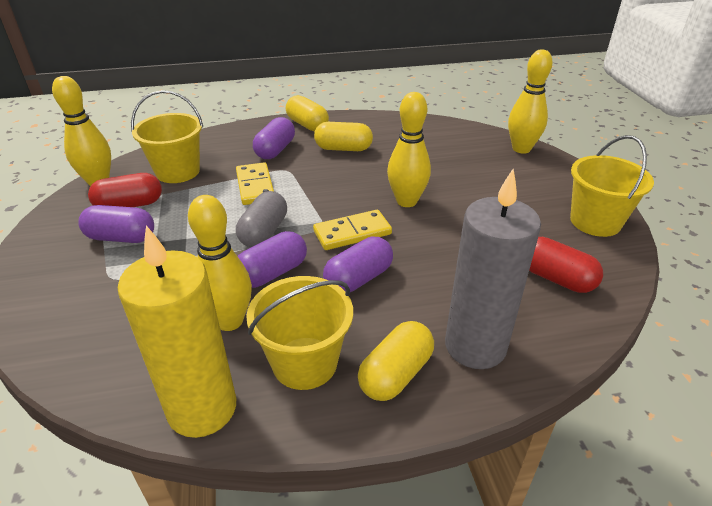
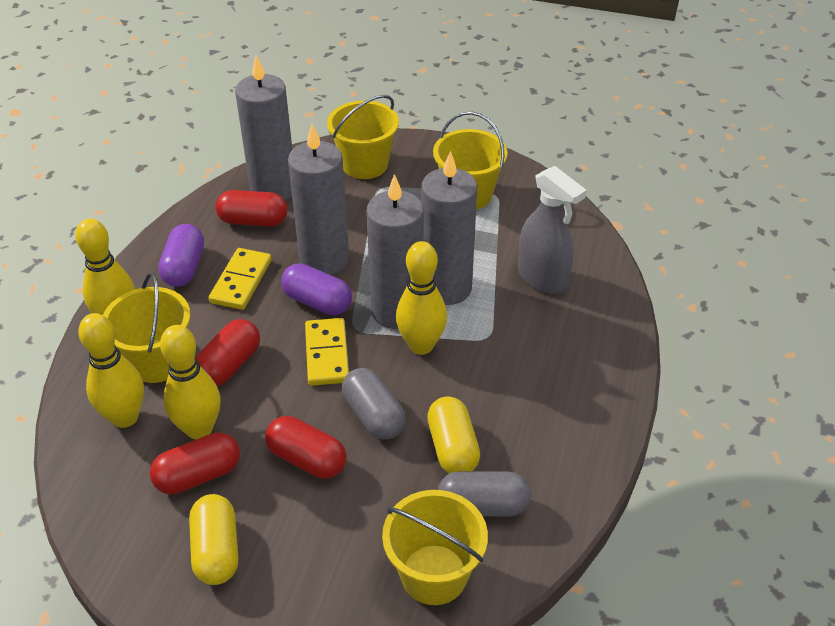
grey candle: [445,169,541,369] = 1 -> [235,56,292,200] [288,124,349,275] [366,174,424,329] [421,151,477,305] = 4
grey capsule: [236,191,287,247] = 1 -> [342,368,406,439] [438,471,531,517] = 2
grey spray bottle: none = 0 -> [518,166,587,294] = 1
purple capsule: [78,205,154,243] [238,231,307,288] [253,117,295,159] [323,236,393,292] = 4 -> [158,224,204,287] [281,263,352,315] = 2
red capsule: [88,173,162,207] [529,237,603,293] = 2 -> [150,432,240,494] [196,319,260,386] [215,190,287,227] [265,416,347,479] = 4
yellow bucket: [131,90,203,183] [247,276,353,390] [570,135,654,237] = 3 -> [103,273,190,383] [327,95,399,179] [382,490,488,605] [433,112,508,210] = 4
yellow candle: [118,225,236,438] = 1 -> none = 0
yellow capsule: [286,95,329,131] [314,122,373,151] [358,321,434,401] = 3 -> [189,494,238,585] [427,397,480,474] = 2

